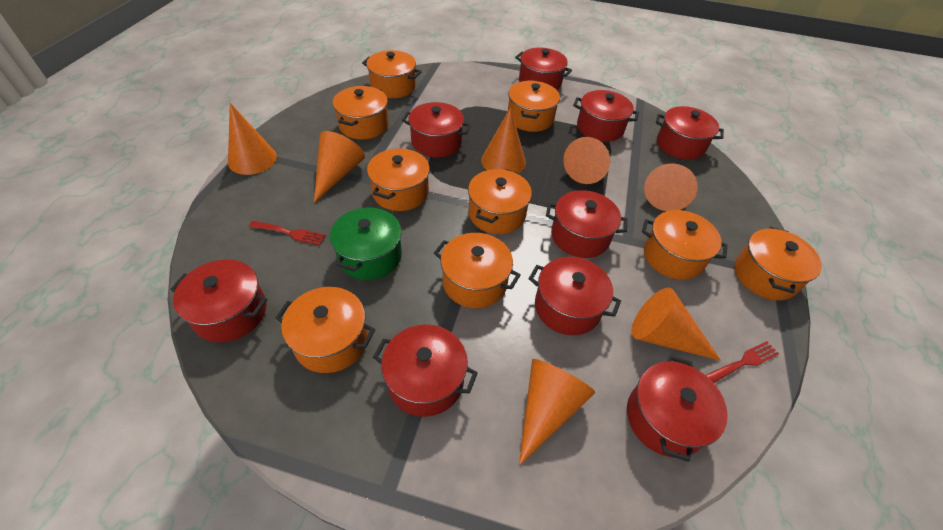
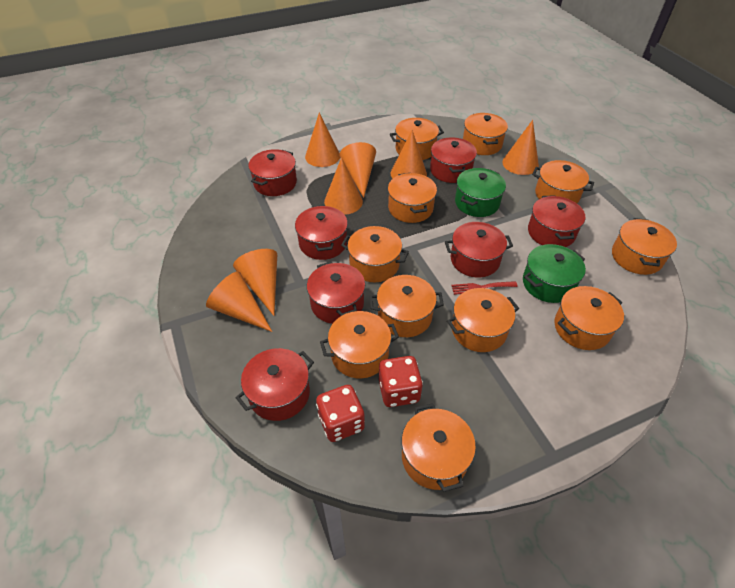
green pot: [330,206,402,280] = 1 -> [455,168,506,217] [523,244,586,303] = 2
orange pot: [275,287,375,373] [333,86,389,140] [362,50,422,98] [367,148,430,211] [434,233,521,308] [468,169,532,234] [508,81,560,132] [642,210,728,280] [734,227,822,300] = 9 -> [320,311,399,378] [341,226,409,282] [369,275,444,337] [388,173,437,223] [390,118,444,160] [402,403,476,492] [447,288,519,352] [463,113,508,155] [532,160,594,203] [554,286,624,350] [612,218,677,275] = 11
red dice: none = 0 -> [316,385,365,442] [379,356,423,407] = 2
red fork: [249,221,326,246] [706,341,779,383] = 2 -> [451,281,518,295] = 1
red pot: [170,259,267,342] [373,324,478,417] [402,102,471,157] [515,48,572,90] [529,257,621,335] [546,190,627,258] [573,90,639,142] [627,355,728,462] [656,106,724,160] = 9 -> [236,348,314,421] [248,149,297,196] [295,205,348,260] [307,261,365,324] [430,138,477,183] [445,222,513,278] [528,195,585,247] = 7

